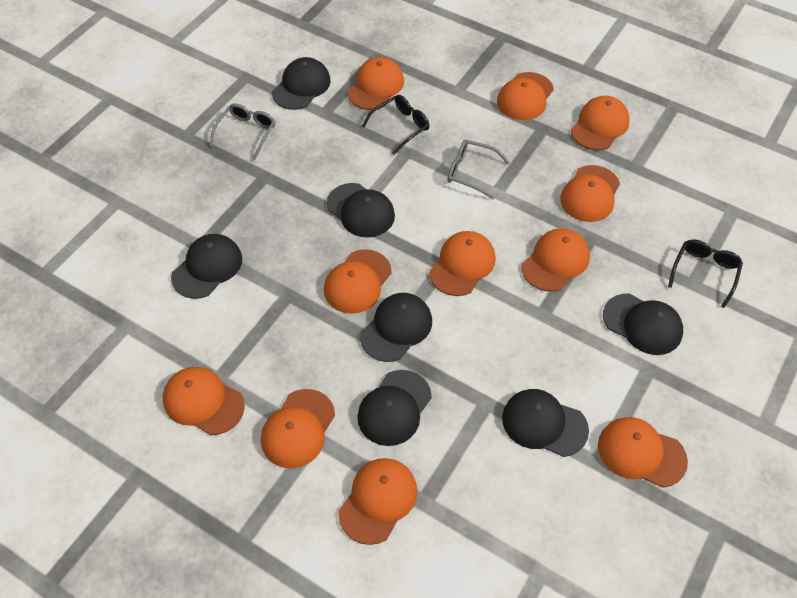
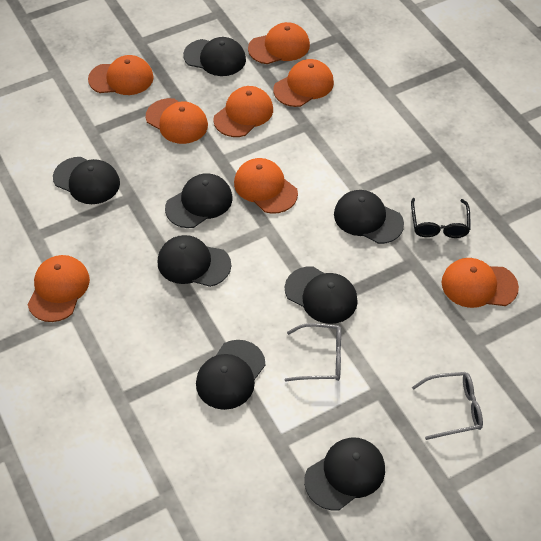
black cap: [171,234,242,299] [272,57,331,110] [326,183,395,238] [357,370,432,446] [360,293,432,362] [502,389,589,457] [603,294,683,355] = 7 -> [53,157,120,204] [158,235,231,287] [165,173,232,228] [183,37,246,76] [196,340,265,410] [285,266,358,324] [304,438,385,510] [334,190,404,244] = 8
black glasses: [362,95,430,155] [668,239,743,308] = 2 -> [411,198,471,238] = 1
orange cap: [163,367,245,435] [261,389,335,468] [324,249,392,314] [338,458,417,545] [348,57,404,110] [429,231,496,296] [497,72,554,120] [522,228,590,292] [560,165,620,222] [571,96,630,150] [598,417,688,488] = 11 -> [27,255,90,322] [88,55,154,95] [146,98,208,144] [213,86,273,137] [234,158,298,214] [248,22,310,64] [273,59,334,107] [441,258,519,308] = 8

